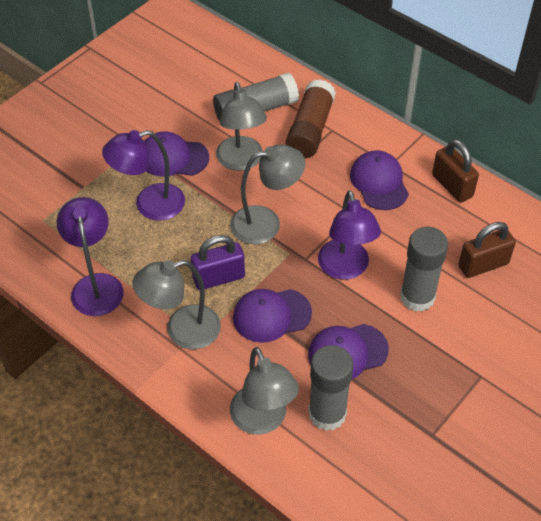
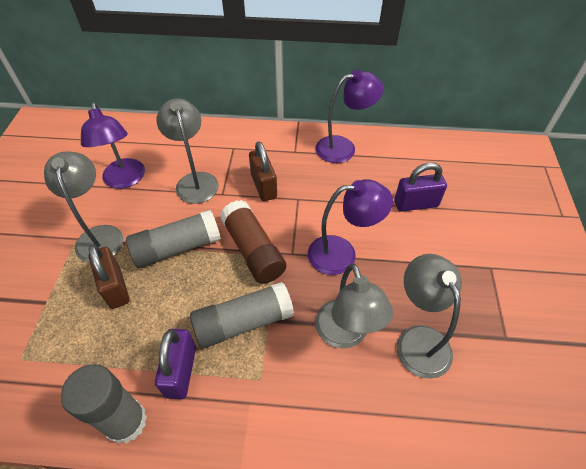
purple cap: [144,131,209,176] [233,289,312,343] [308,324,389,379] [350,150,409,210] = 4 -> none = 0
purple padlock: [191,235,245,290] = 1 -> [155,329,196,399] [394,163,447,212] = 2

